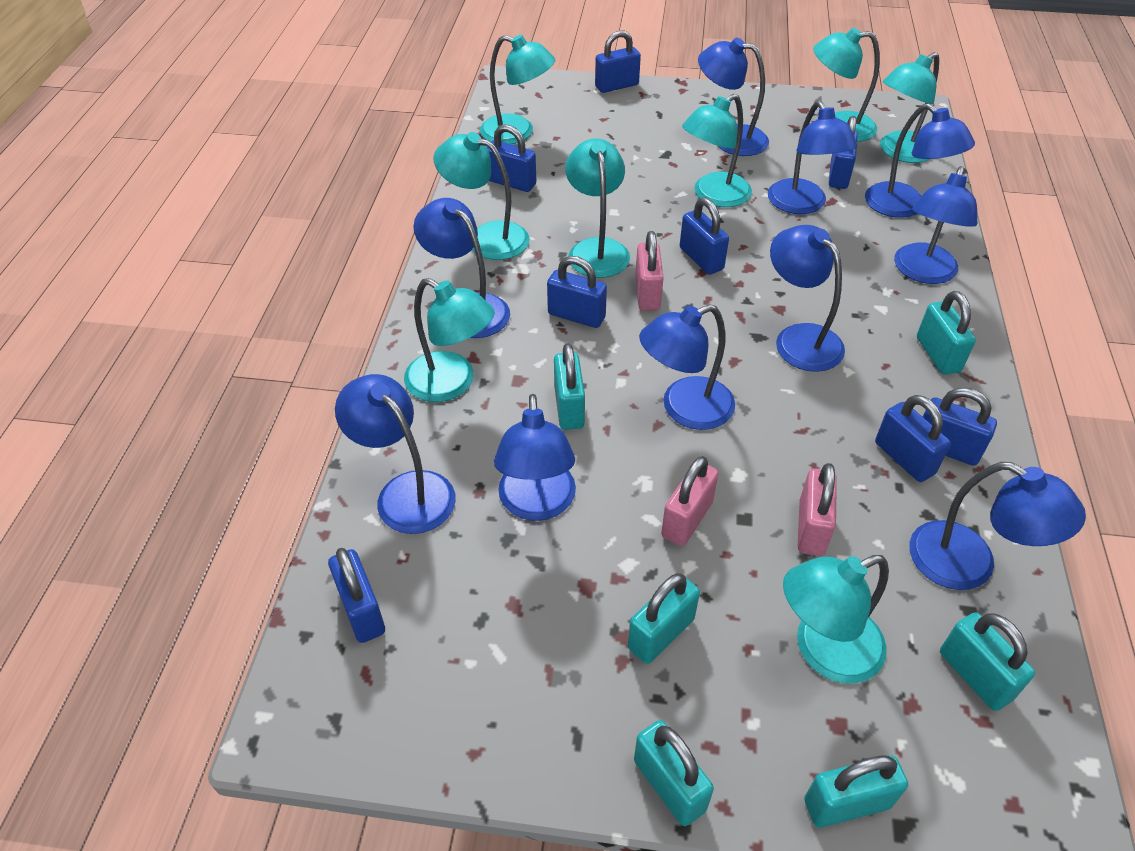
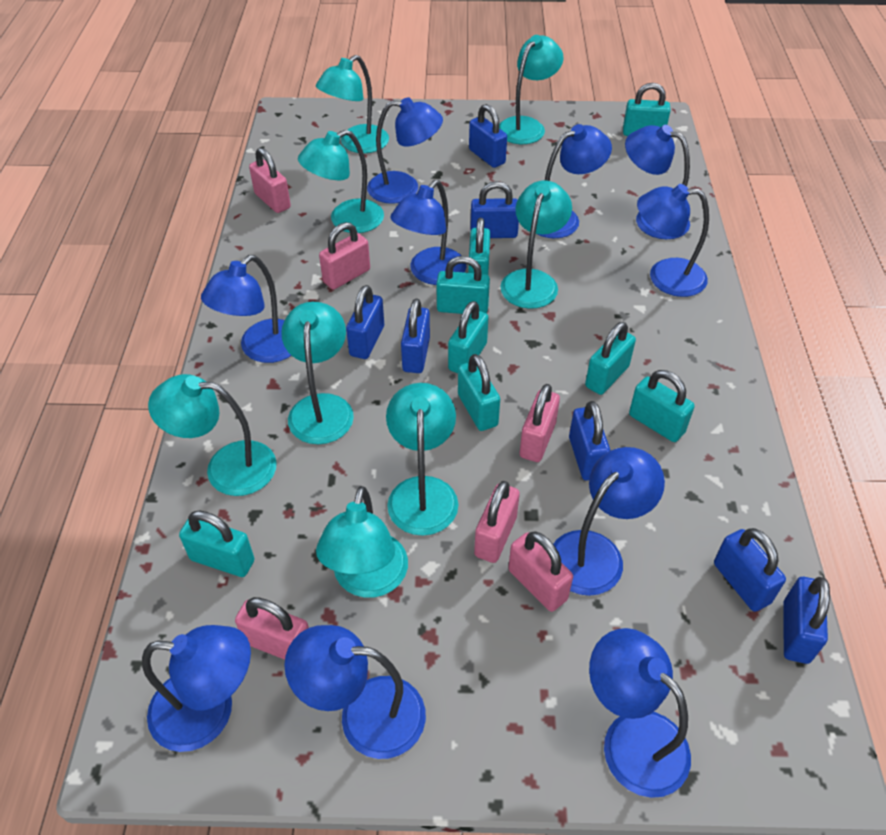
blue padlock: [328,548,385,643] [486,124,536,192] [547,256,607,328] [595,30,641,93] [680,198,729,275] [829,116,858,189] [875,395,951,482] [923,388,997,466] = 8 -> [346,285,384,359] [401,298,430,373] [469,104,507,168] [470,181,519,238] [569,401,610,481] [714,528,786,612] [783,577,830,664] = 7
pink padlock: [635,231,664,311] [661,456,719,546] [798,463,837,556] = 3 -> [235,597,309,660] [249,148,291,213] [319,222,370,290] [474,481,520,563] [508,532,573,612] [520,384,560,462] = 6
turquoise padlock: [554,343,585,430] [628,573,700,664] [634,720,714,826] [804,755,908,827] [917,291,976,375] [940,612,1035,711] = 6 -> [179,511,255,577] [437,256,490,314] [448,301,488,373] [458,354,500,431] [468,218,490,275] [585,322,636,395] [623,83,671,136] [629,370,695,442] = 8

